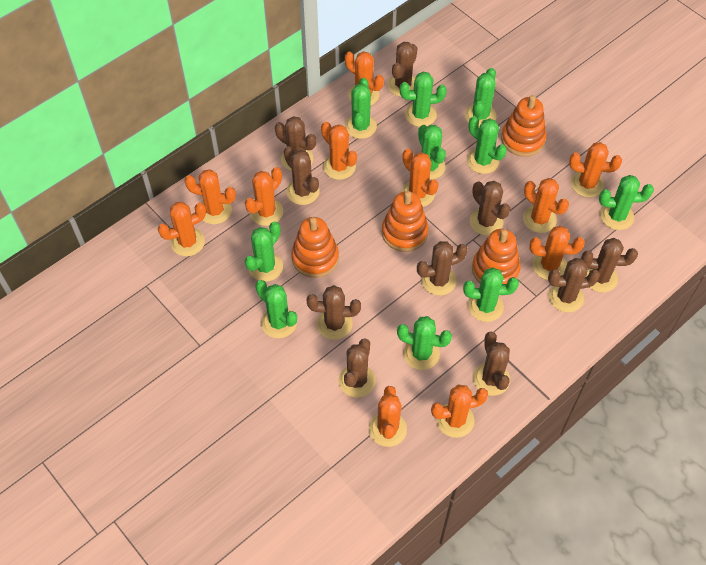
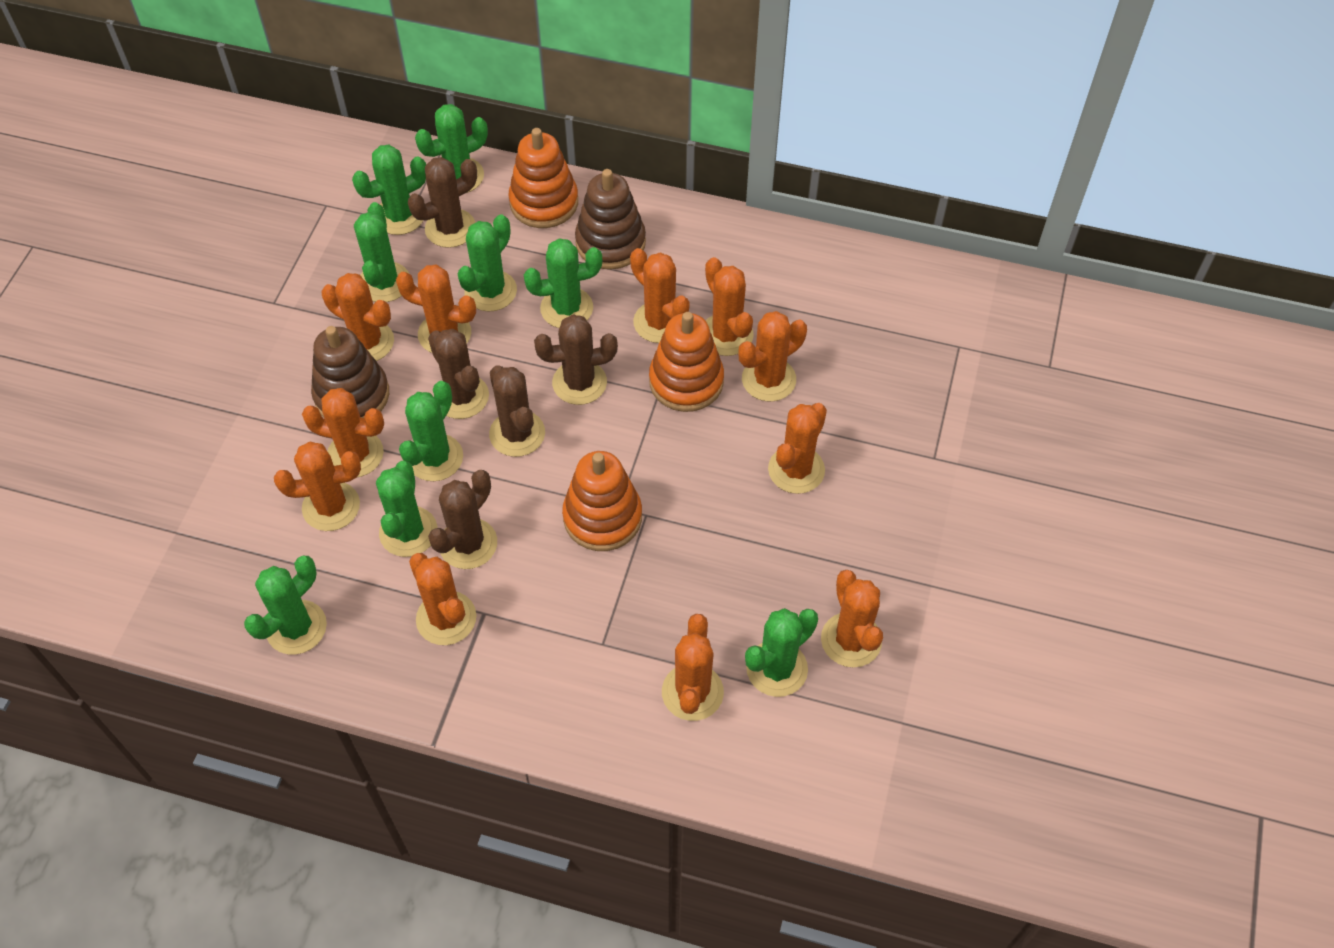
brown cactus: [275,116,316,171] [284,146,320,205] [307,285,361,340] [339,339,376,398] [388,42,417,97] [417,241,468,296] [470,181,510,236] [473,332,510,396] [548,258,600,312] [581,238,638,293] = 10 -> [408,157,477,248] [428,329,489,419] [428,470,497,569] [489,365,545,457] [534,314,618,405] = 5
brown stacking toy: none = 0 -> [311,326,389,418] [575,169,646,269] = 2
green cactus: [244,222,283,282] [255,280,297,338] [345,78,377,139] [397,316,452,370] [400,72,447,127] [418,125,446,180] [463,267,519,322] [465,68,497,127] [467,116,507,174] [599,175,654,230] = 10 -> [244,556,327,655] [352,145,426,235] [354,202,409,302] [376,461,437,557] [399,381,463,481] [415,104,488,193] [458,215,517,312] [524,238,602,328] [745,608,818,697] = 9
orange stacking toy: [291,217,339,278] [382,191,429,252] [472,229,521,284] [501,95,546,157] = 4 -> [508,128,578,228] [562,451,642,551] [649,312,724,412] = 3

